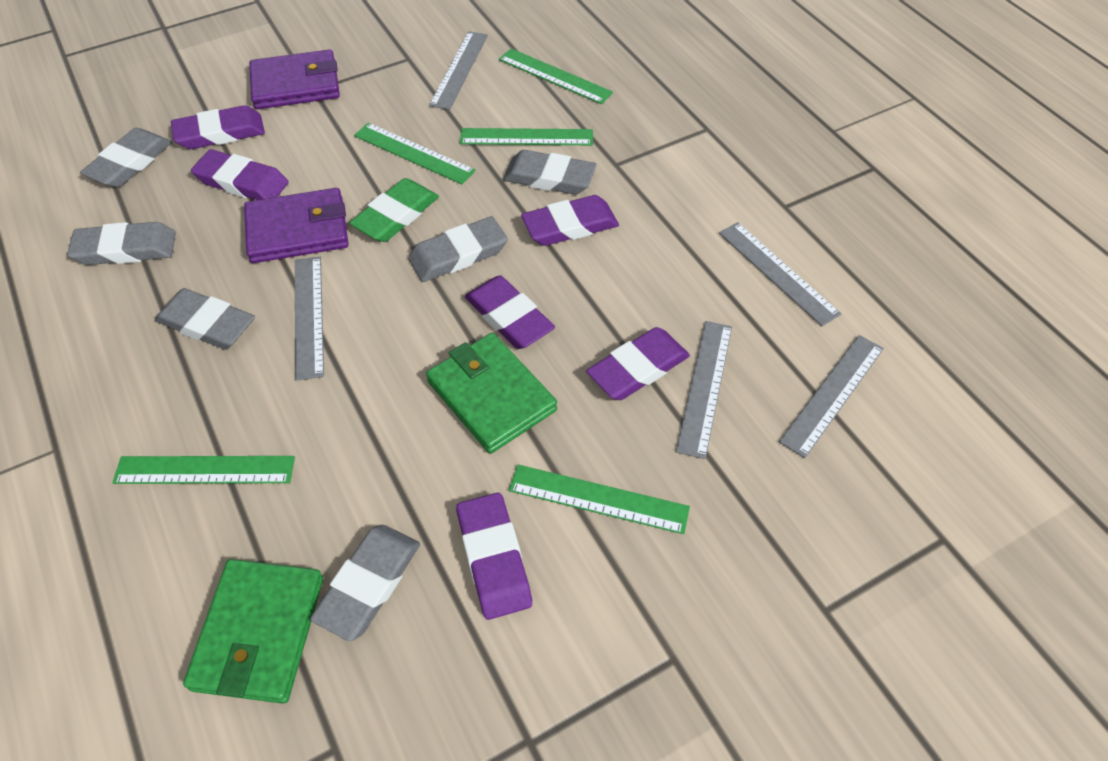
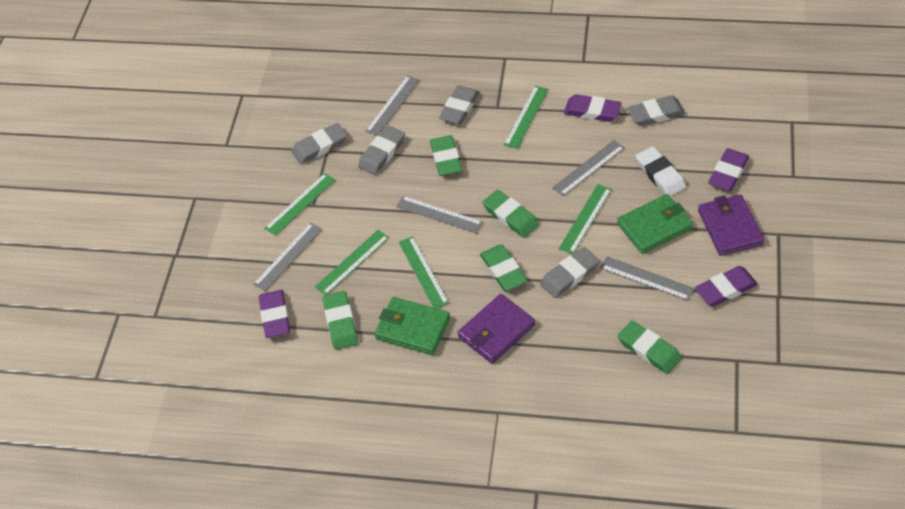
green eraser: [349,178,439,242] = 1 -> [323,291,358,350] [430,135,462,176] [480,245,527,291] [483,190,539,238] [618,320,682,374] = 5
grey eraser: [67,222,176,265] [80,128,172,187] [155,288,255,350] [310,525,420,641] [408,216,508,282] [503,150,597,195] = 6 -> [292,123,347,164] [358,126,405,175] [439,86,479,124] [540,247,600,298] [627,95,686,126] = 5
purple eraser: [171,105,265,149] [191,149,289,200] [456,493,532,620] [465,275,555,349] [521,195,619,246] [586,327,690,400] = 6 -> [259,290,290,338] [564,94,622,122] [695,266,758,307] [708,148,749,191] = 4
white eraser: none = 0 -> [635,146,686,196] = 1

